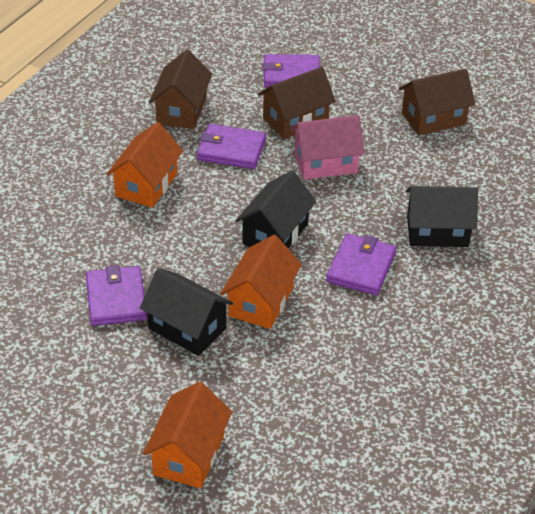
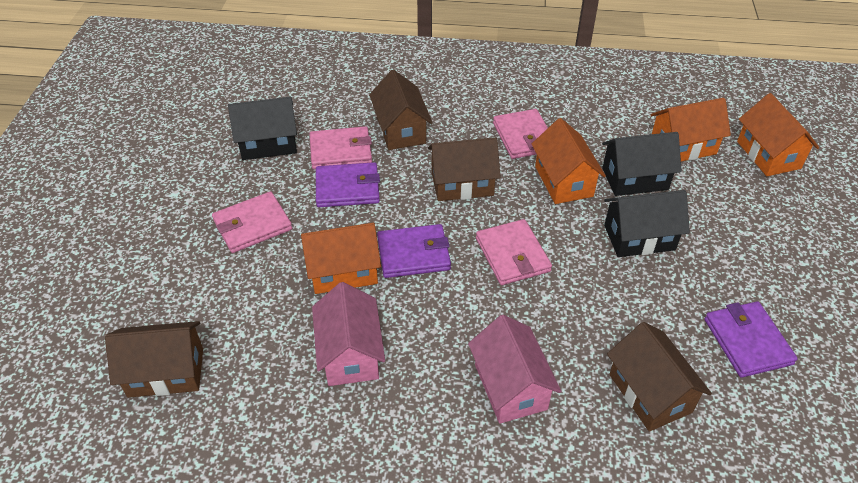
brown house: [149,50,212,129] [258,67,336,139] [399,68,475,136] = 3 -> [105,321,203,398] [369,70,433,150] [428,137,501,201] [607,322,712,432] = 4
orange house: [106,122,183,208] [143,382,232,488] [220,235,302,329] = 3 -> [301,223,381,294] [532,118,606,204] [651,98,731,161] [737,93,819,176] = 4
pink house: [291,115,364,180] = 1 -> [312,282,385,386] [468,315,561,424] = 2
pink wallet: none = 0 -> [212,191,292,253] [310,126,372,169] [476,219,552,285] [493,109,548,159] = 4
purple wallet: [86,265,147,326] [197,124,266,169] [262,54,320,88] [326,233,396,295] = 4 -> [316,162,380,207] [377,224,451,278] [704,301,798,378] = 3

